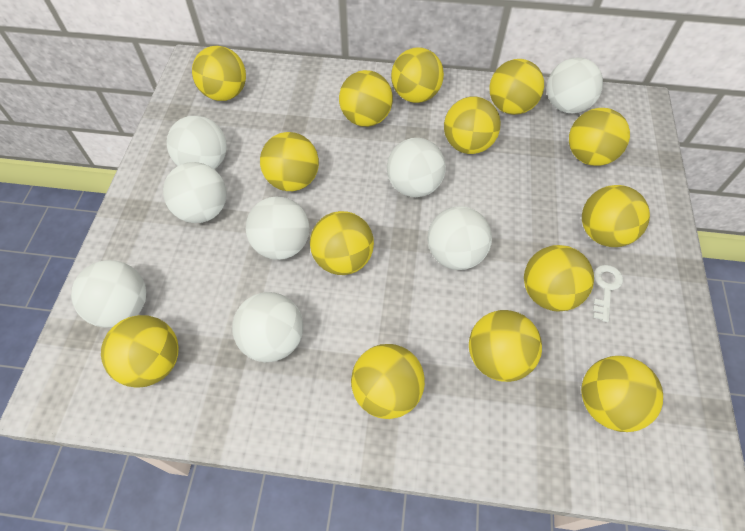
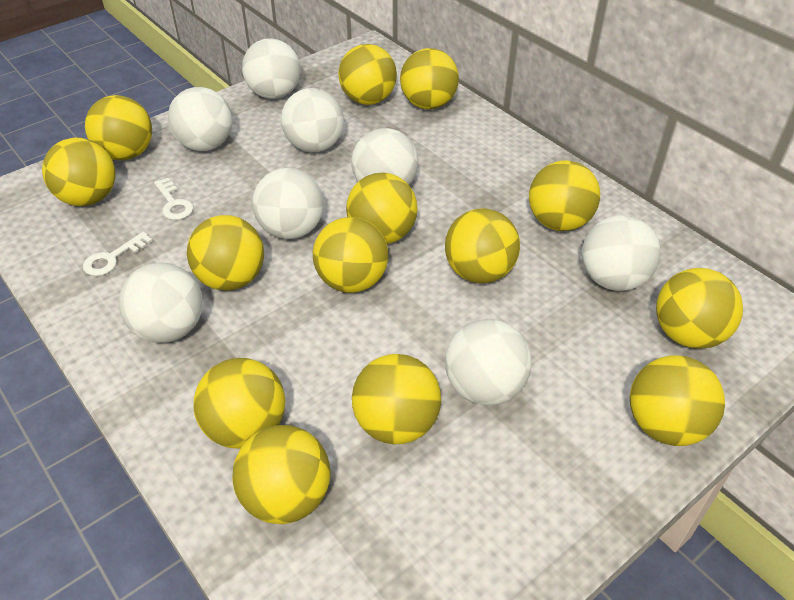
white key: [593,265,623,322] = 1 -> [83,232,152,276] [154,178,194,220] = 2

